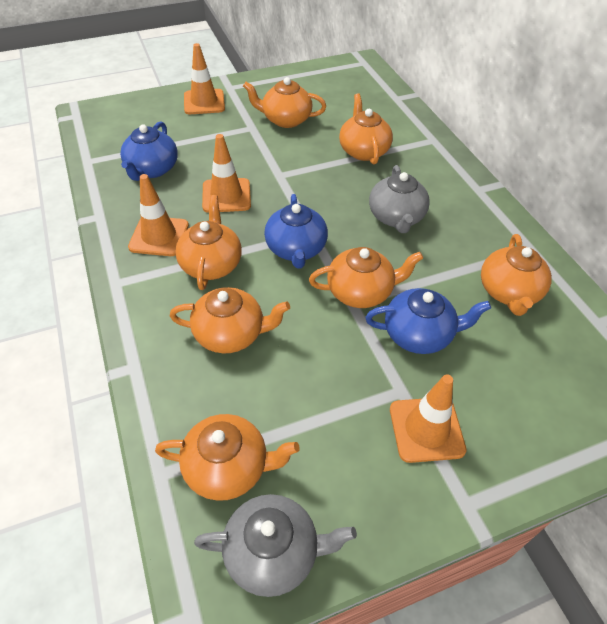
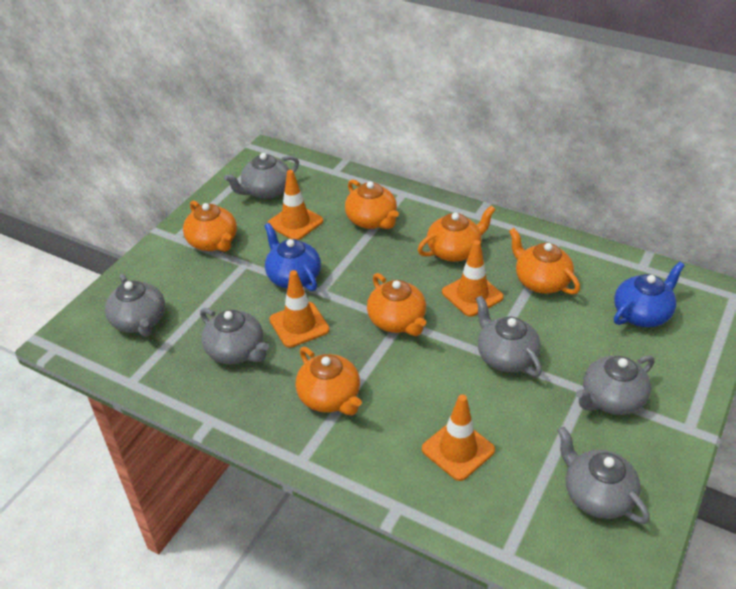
blue teapot: [120,121,178,181] [264,194,328,269] [365,288,491,354] = 3 -> [264,223,321,291] [614,262,685,327] = 2
grey teapot: [194,494,357,597] [369,165,430,233] = 2 -> [105,273,165,337] [200,308,269,364] [224,153,299,199] [476,296,542,377] [557,426,650,524] [576,355,654,415] = 6
orange teapot: [155,414,300,501] [170,287,290,353] [175,195,242,290] [243,77,326,128] [309,247,423,308] [339,93,393,165] [481,234,552,316] = 7 -> [183,200,237,252] [296,347,362,415] [345,179,399,229] [367,273,426,336] [418,205,496,262] [509,228,580,295] = 6

